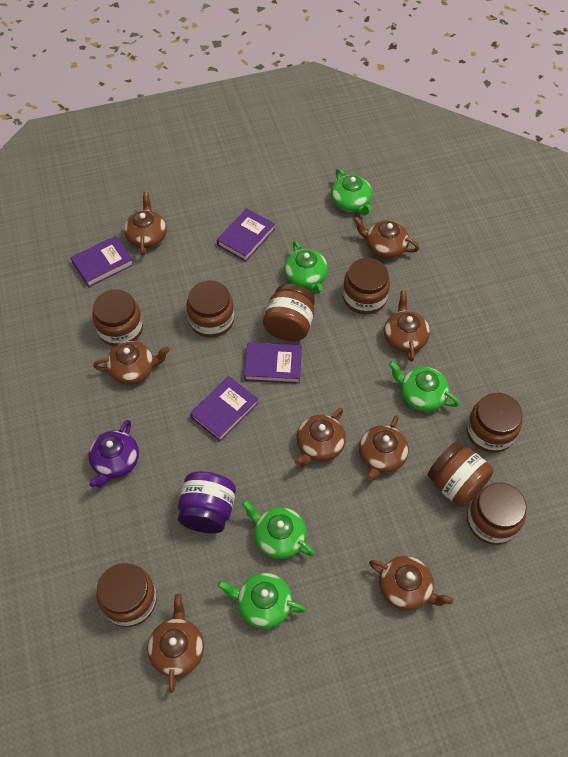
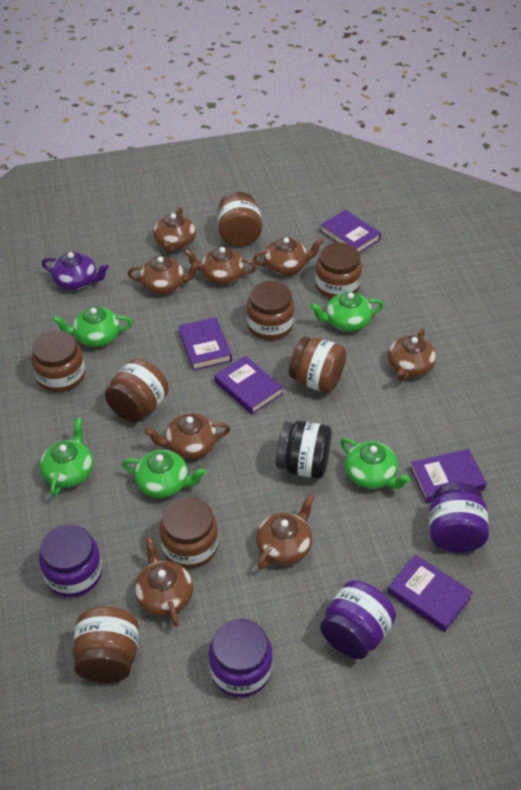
black jar: none = 0 -> [276,421,332,479] = 1
purple book: [71,236,134,287] [190,376,259,442] [217,208,275,262] [244,342,302,384] = 4 -> [179,317,232,371] [214,356,283,415] [320,210,381,253] [387,555,473,632] [410,449,487,503] = 5
purple jar: [178,471,236,533] = 1 -> [39,525,102,597] [209,619,273,697] [320,581,396,659] [429,483,489,553] = 4

